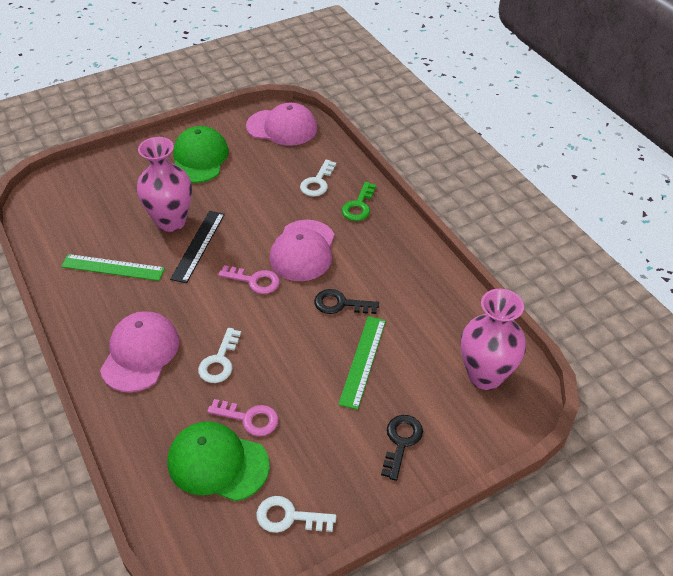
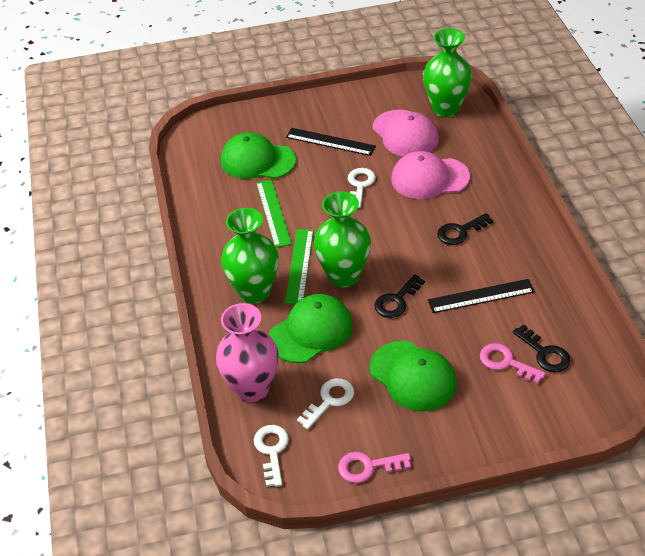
black key: [314,289,379,314] [381,415,423,481] = 2 -> [374,274,425,318] [437,213,493,245] [513,324,571,372] = 3
black ruler: [170,211,225,283] = 1 -> [286,128,376,156] [428,279,535,313] = 2
green cap: [167,421,270,501] [173,126,229,183] = 2 -> [221,132,296,179] [269,294,353,363] [369,341,457,412] = 3
green key: [341,182,376,221] = 1 -> none = 0
green vase: none = 0 -> [221,208,279,304] [314,191,371,287] [423,28,472,117] = 3
pink cap: [100,311,179,392] [246,103,317,146] [269,220,335,281] = 3 -> [373,110,439,157] [391,151,470,199] = 2
pink vase: [137,137,192,232] [460,289,526,390] = 2 -> [216,303,278,402] = 1

